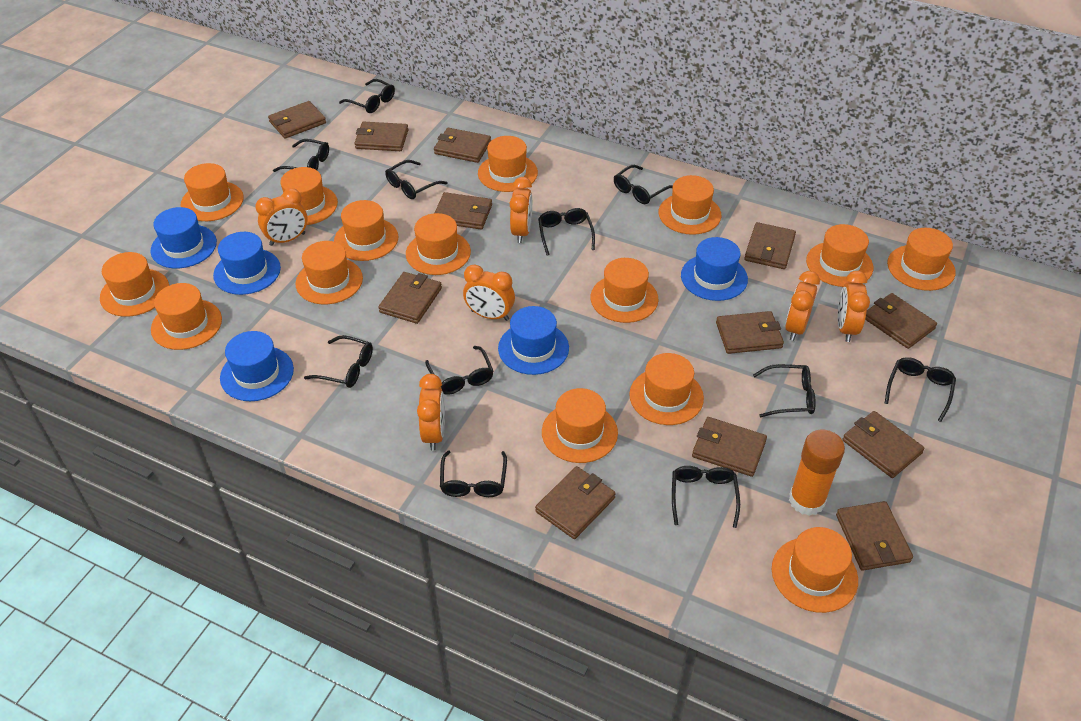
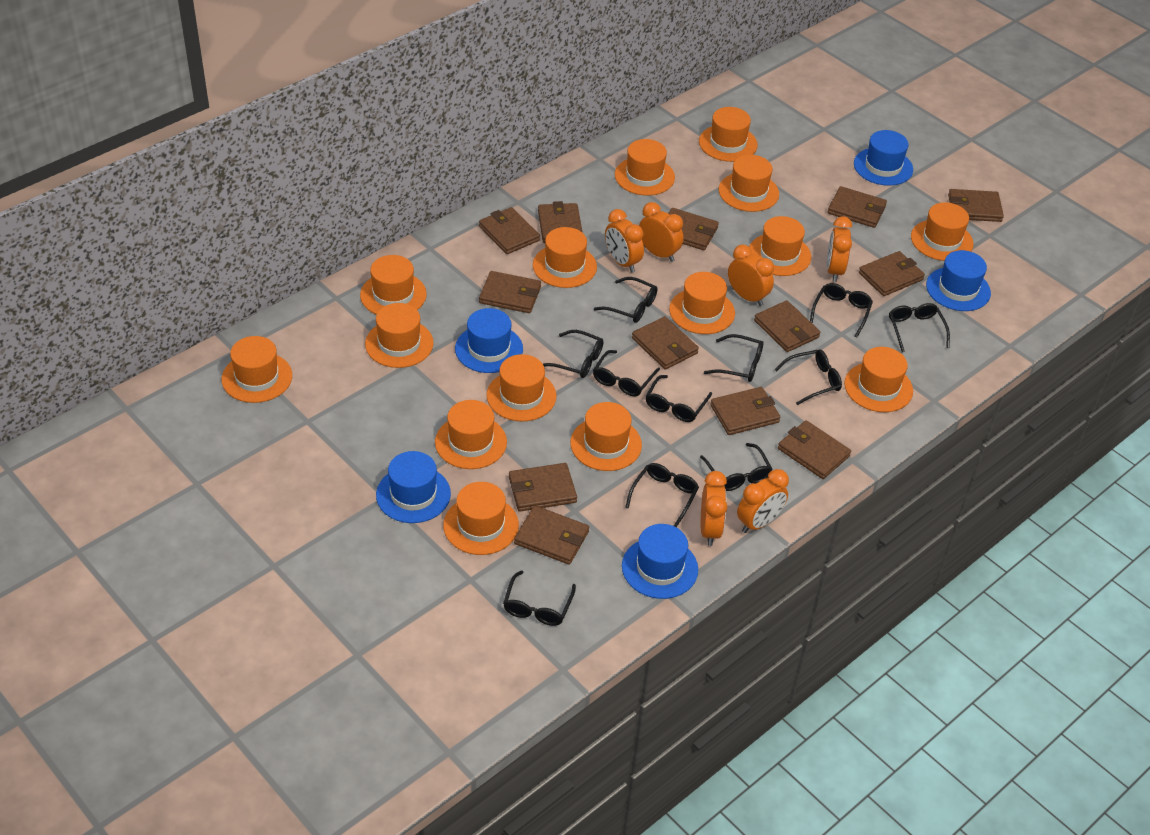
brown wallet: [268,101,326,139] [355,121,408,151] [378,272,442,324] [434,128,491,163] [435,192,492,229] [535,466,616,539] [692,417,767,477] [716,311,784,354] [744,222,796,269] [836,501,913,571] [842,411,925,478] [865,293,937,349] = 12 -> [479,207,540,254] [479,271,541,313] [509,463,577,512] [514,505,589,565] [538,201,583,243] [632,316,699,369] [668,208,719,250] [710,387,781,435] [754,300,820,352] [778,420,851,479] [828,186,887,228] [859,251,925,296] [948,189,1004,222] = 13
orange glue stick: [789,430,845,516] = 1 -> none = 0

